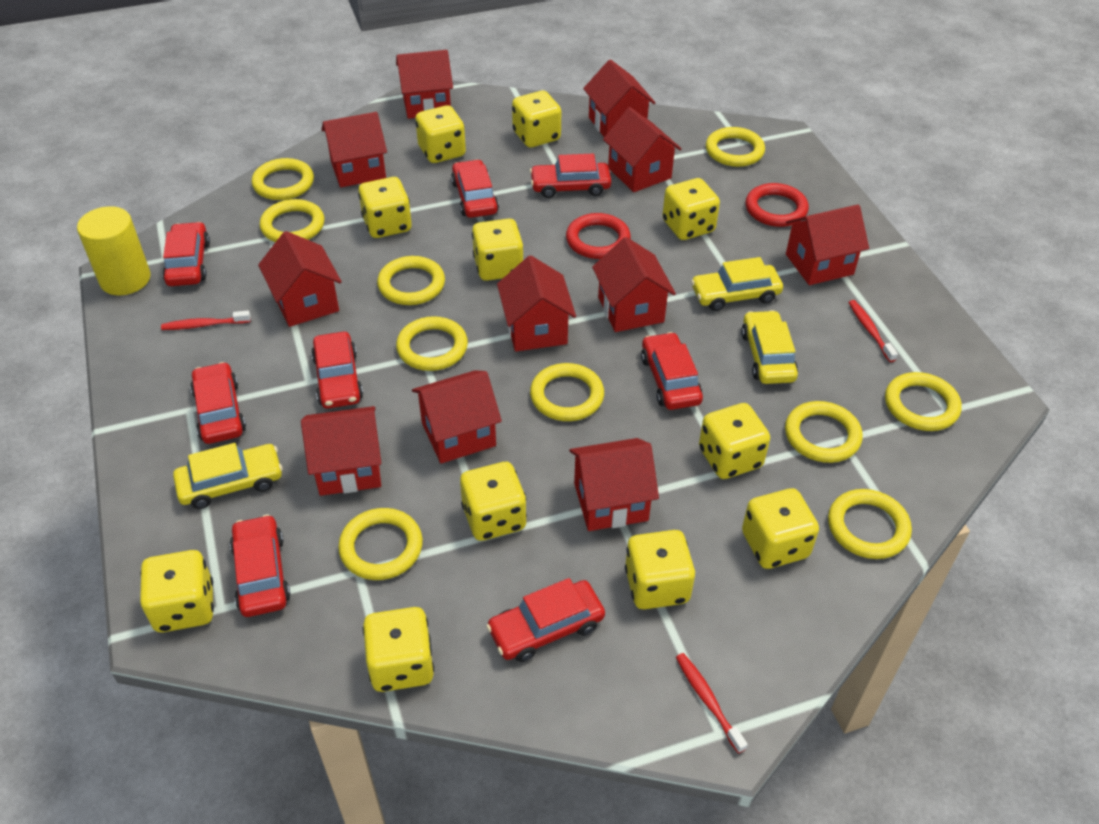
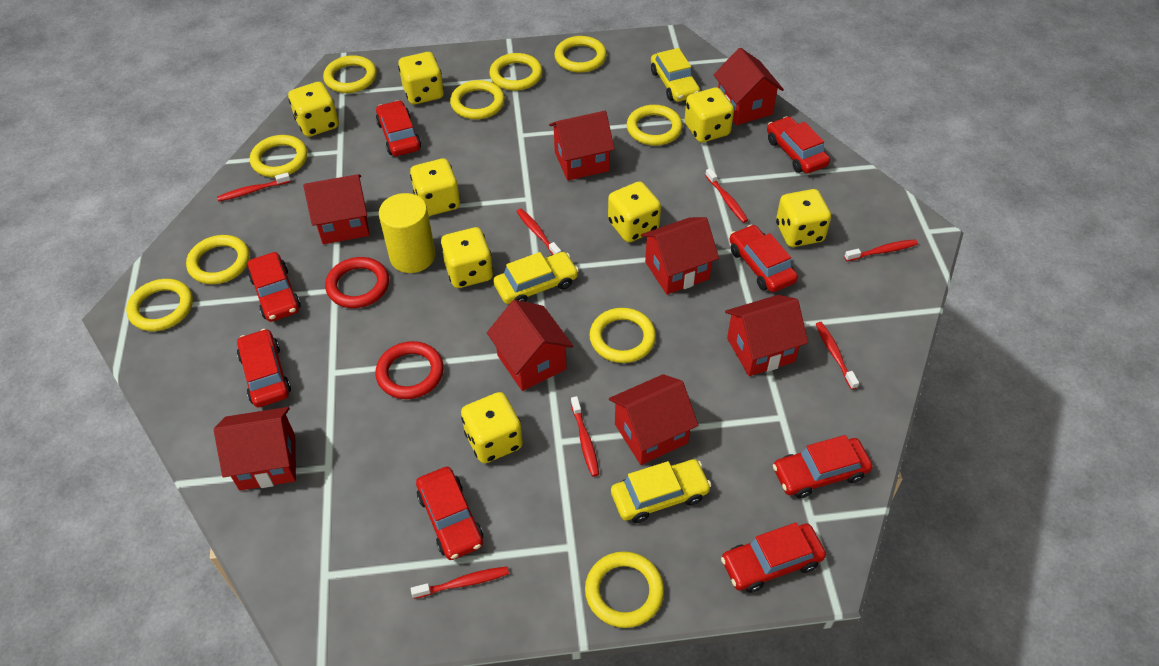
red house: [258,231,342,327] [301,406,381,496] [321,112,387,187] [396,50,453,119] [412,370,502,463] [497,256,576,351] [569,438,659,531] [583,59,655,137] [592,237,676,332] [603,107,682,192] [786,205,869,285] = 11 -> [214,407,296,491] [303,174,369,244] [487,300,573,391] [549,111,615,181] [609,374,698,465] [641,217,719,295] [713,48,784,125] [725,295,808,376] = 8
red toothbrush: [161,311,251,330] [676,653,748,754] [848,300,898,362] = 3 -> [217,172,291,202] [411,567,509,599] [516,208,561,255] [571,396,599,477] [705,168,748,223] [816,322,859,390] [844,239,918,261] = 7
yellow dice: [140,550,214,633] [358,177,412,238] [363,607,434,692] [415,105,466,163] [460,462,527,541] [472,219,523,281] [512,91,561,147] [625,530,695,609] [662,178,720,240] [699,403,770,479] [742,488,819,569] = 11 -> [288,82,339,137] [398,52,444,104] [410,158,460,216] [441,227,493,288] [461,392,523,463] [608,181,661,242] [685,87,734,143] [776,189,831,247] = 8

